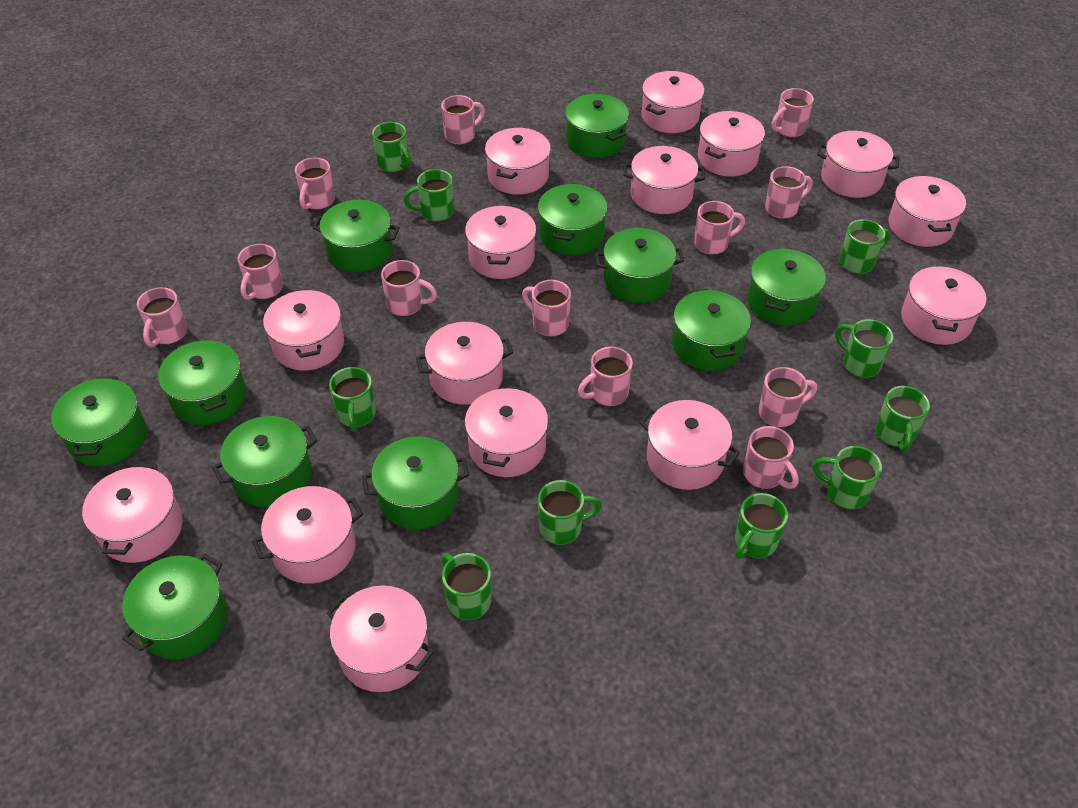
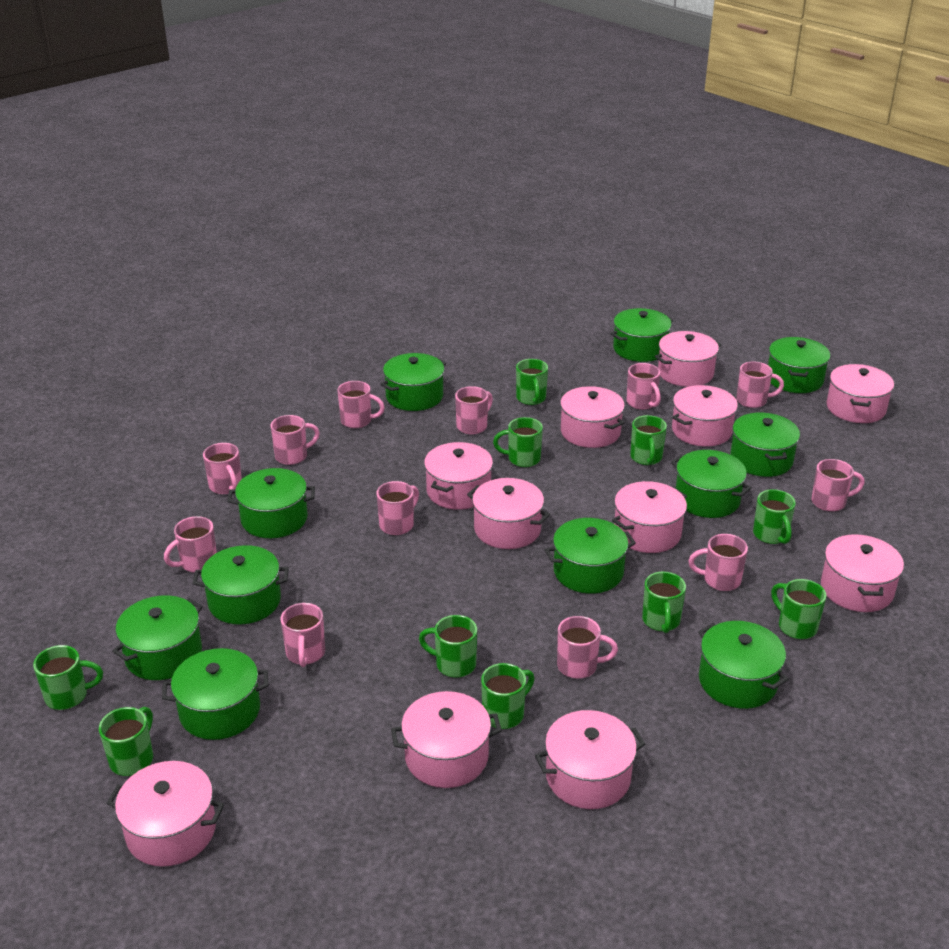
pink pot: [82,464,183,563] [252,486,363,584] [263,289,344,371] [327,585,434,692] [416,322,513,405] [465,205,536,279] [465,386,548,477] [485,128,551,195] [623,146,705,214] [640,400,740,490] [641,71,704,133] [698,111,765,177] [817,131,900,198] [888,176,966,247] [901,265,986,345] = 15 -> [107,761,224,867] [391,691,502,788] [424,442,493,510] [467,478,550,549] [535,710,645,809] [560,386,625,448] [612,481,687,553] [655,331,721,387] [672,385,738,447] [821,534,904,612] [827,364,894,423] = 11

